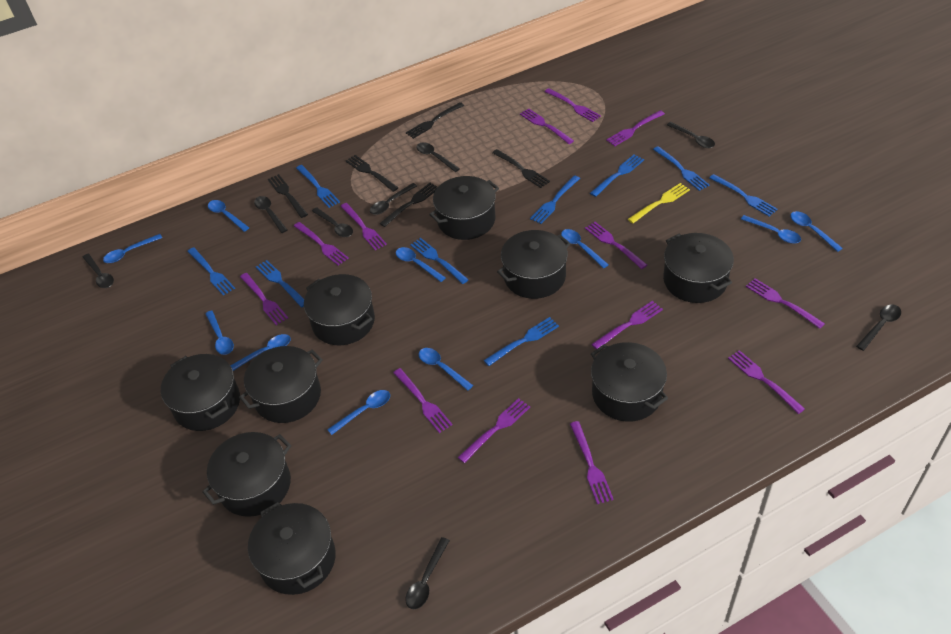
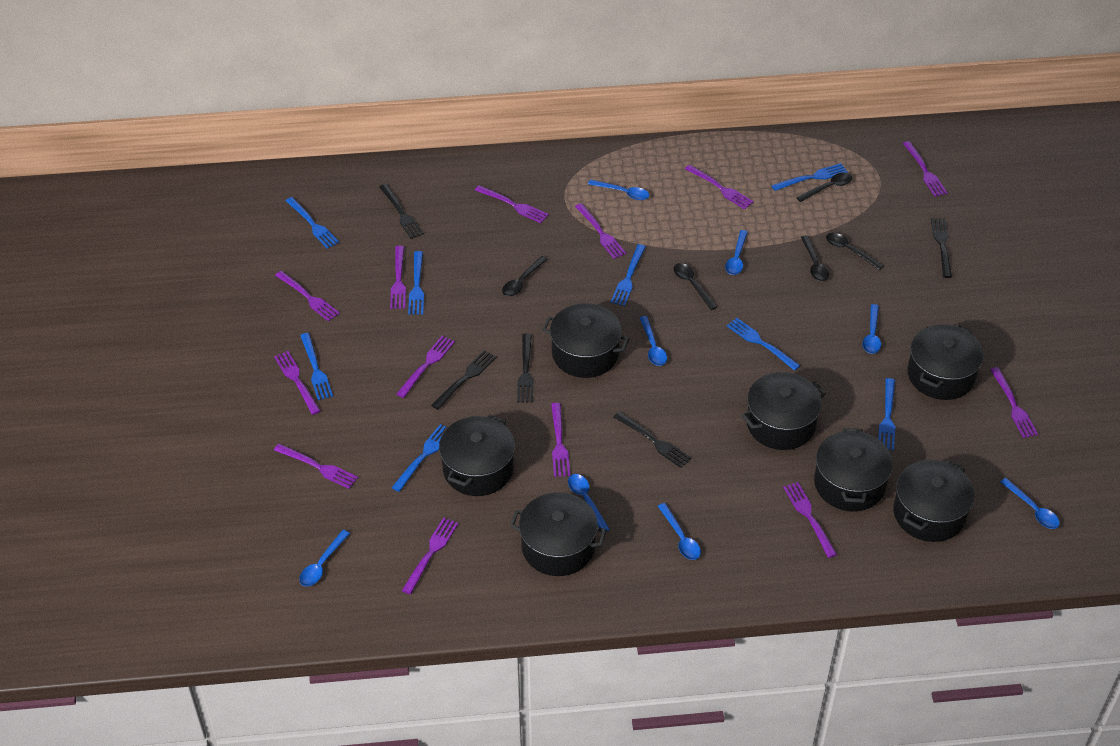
black pot: [161,354,240,431] [202,432,291,517] [239,346,323,423] [248,502,336,595] [304,274,375,345] [429,176,499,240] [497,230,571,299] [591,342,668,422] [663,233,734,303] = 9 -> [439,414,515,496] [510,492,607,576] [542,303,630,378] [741,372,826,450] [814,428,893,511] [893,460,974,542] [907,324,984,400] = 7
black spoon: [83,254,114,288] [254,196,287,233] [312,207,353,237] [370,183,417,215] [405,537,450,609] [416,142,460,172] [667,122,715,148] [856,304,901,351] = 8 -> [502,256,548,296] [674,263,717,310] [796,173,852,202] [801,235,829,281] [826,232,883,270] = 5
blue fork: [187,247,235,295] [256,260,304,308] [296,165,340,208] [410,238,469,284] [483,317,559,366] [530,175,580,224] [590,155,644,197] [653,146,710,191] [709,174,778,216] = 9 -> [286,197,339,249] [300,333,333,400] [392,424,446,492] [408,251,424,315] [611,244,646,306] [727,318,800,371] [771,163,848,191] [878,378,895,450] = 8
blue spoon: [103,234,162,263] [205,311,234,355] [208,200,249,232] [230,334,291,371] [327,390,390,435] [396,247,446,282] [418,348,473,391] [561,229,609,269] [741,215,801,244] [790,211,843,252] = 10 -> [299,530,350,587] [568,474,610,532] [588,179,649,200] [640,316,667,366] [658,503,701,560] [725,230,748,275] [862,304,881,354] [1000,478,1060,529] = 8
yellow fork: [628,183,690,224] = 1 -> none = 0

